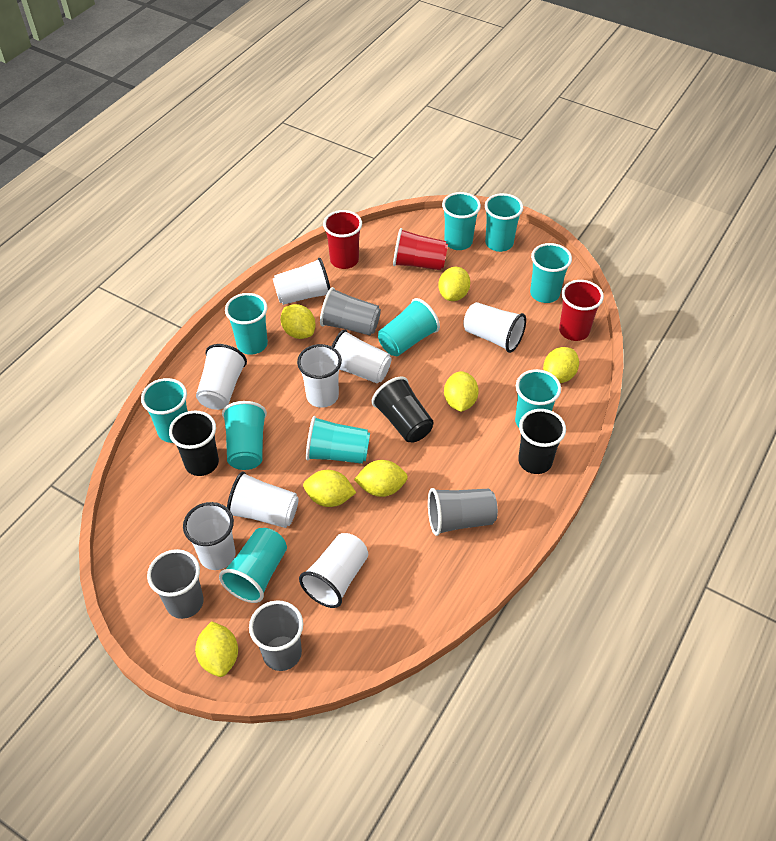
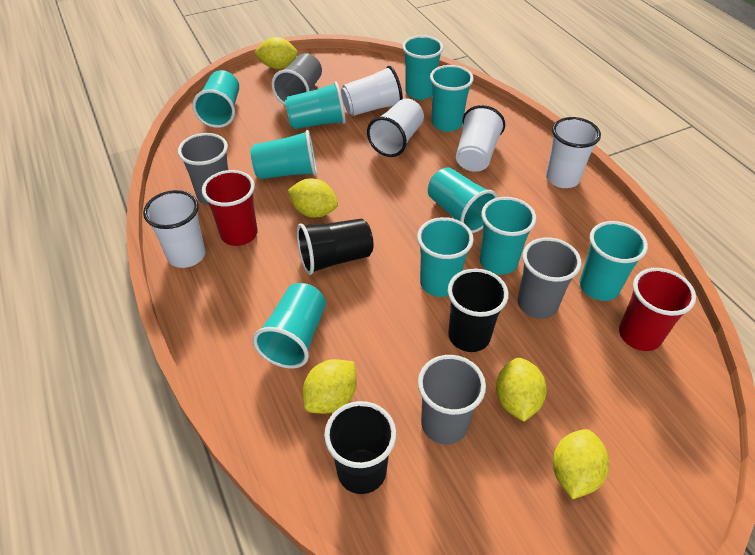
red cup: [323,210,362,269] [393,228,448,270] [559,280,604,341] = 3 -> [202,170,258,246] [619,268,696,351] = 2
white cup: [183,502,236,570] [196,344,247,410] [227,471,299,528] [273,258,330,305] [297,344,342,408] [299,533,368,608] [331,329,392,384] [463,302,526,353] = 8 -> [143,190,206,268] [341,66,403,116] [367,98,424,157] [456,105,505,172] [546,117,601,188] = 5
yellow lemon: [195,621,238,677] [281,304,315,339] [303,470,356,507] [354,460,408,497] [438,267,470,301] [444,371,479,412] [543,347,579,383] = 7 -> [254,37,298,69] [288,178,338,218] [303,359,357,414] [496,358,547,422] [553,429,609,499] = 5

